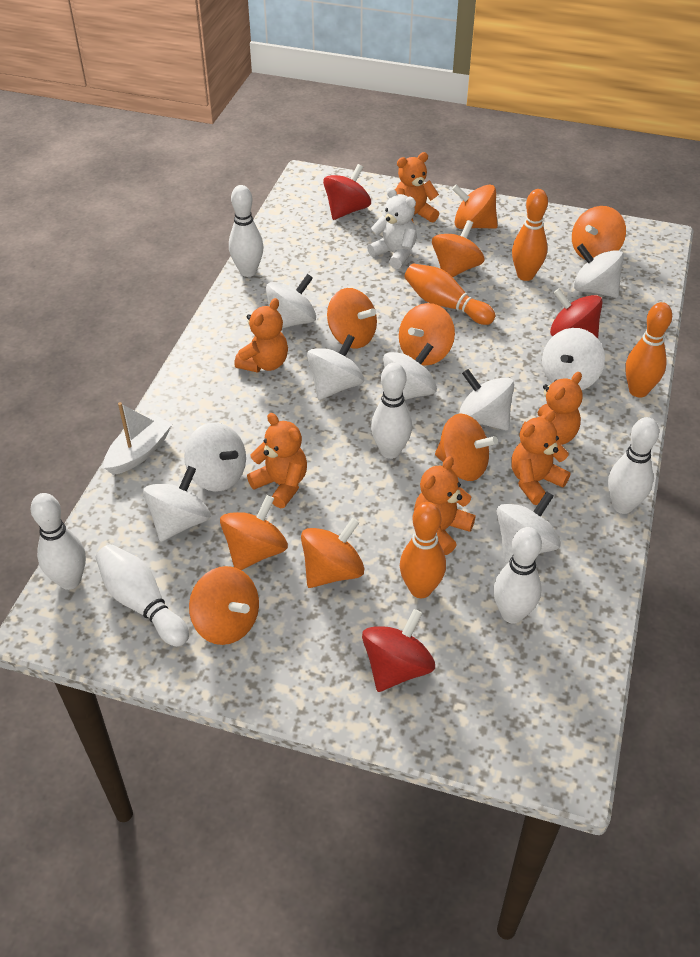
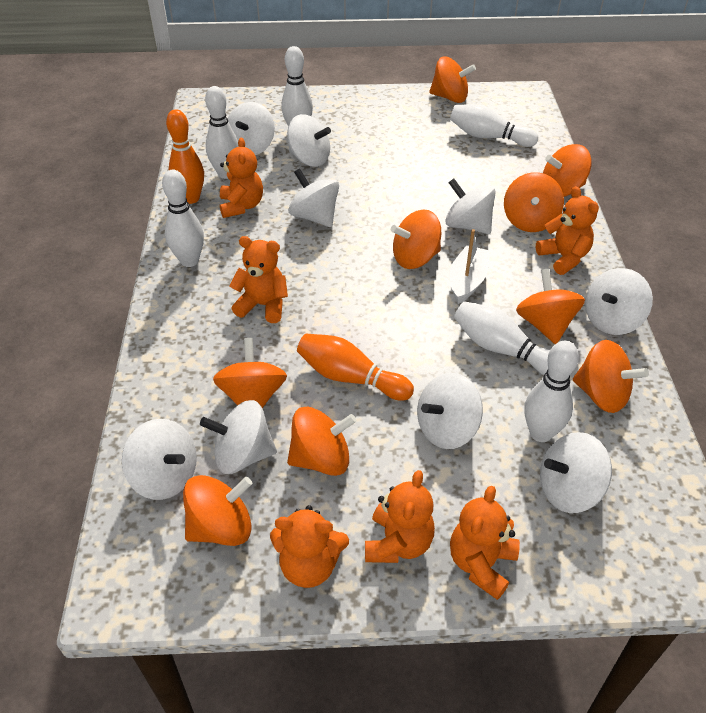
orange bowling pin: [400,502,446,598] [405,263,495,325] [512,189,548,281] [625,302,672,398] = 4 -> [166,109,204,204] [297,333,414,401] = 2
red spinning top: [323,164,371,220] [362,609,435,692] [550,288,603,338] = 3 -> none = 0
white teddy bear: [367,188,417,269] = 1 -> none = 0

